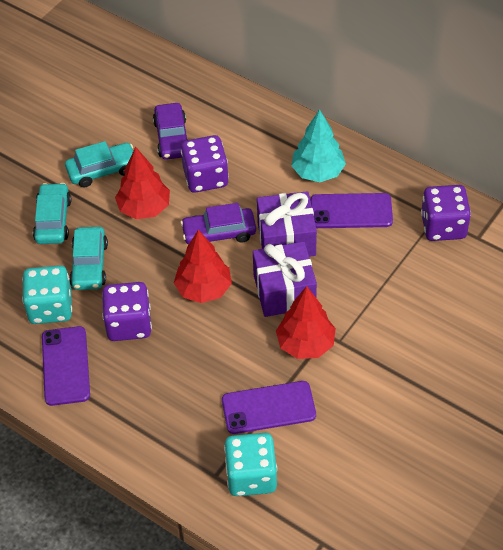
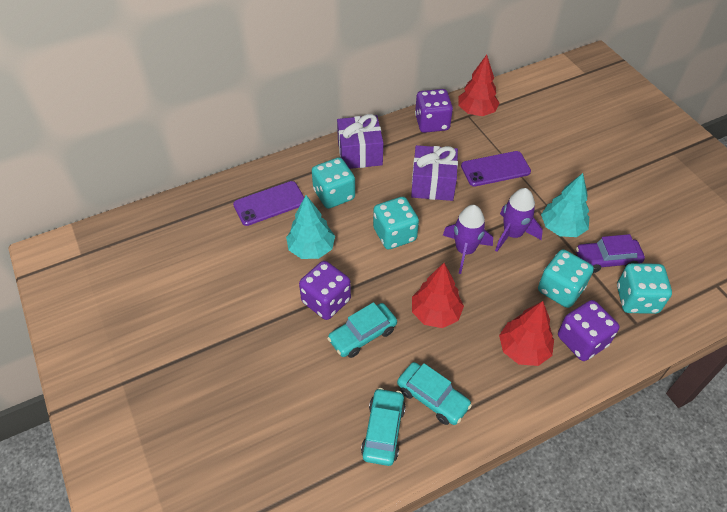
purple car: [153,103,187,160] [180,203,256,245] = 2 -> [576,234,645,273] = 1
purple phone: [42,326,90,406] [222,381,316,434] [310,193,393,228] = 3 -> [233,181,304,226] [461,151,531,186] = 2
purple rocket: none = 0 -> [443,205,493,274] [495,188,543,252] = 2
turquoise dice: [22,265,72,324] [224,433,277,496] = 2 -> [312,157,355,209] [373,197,419,249] [538,249,594,308] [617,263,672,314] = 4
turquoise tree: [291,109,346,182] = 1 -> [286,195,335,259] [541,173,589,237] = 2

